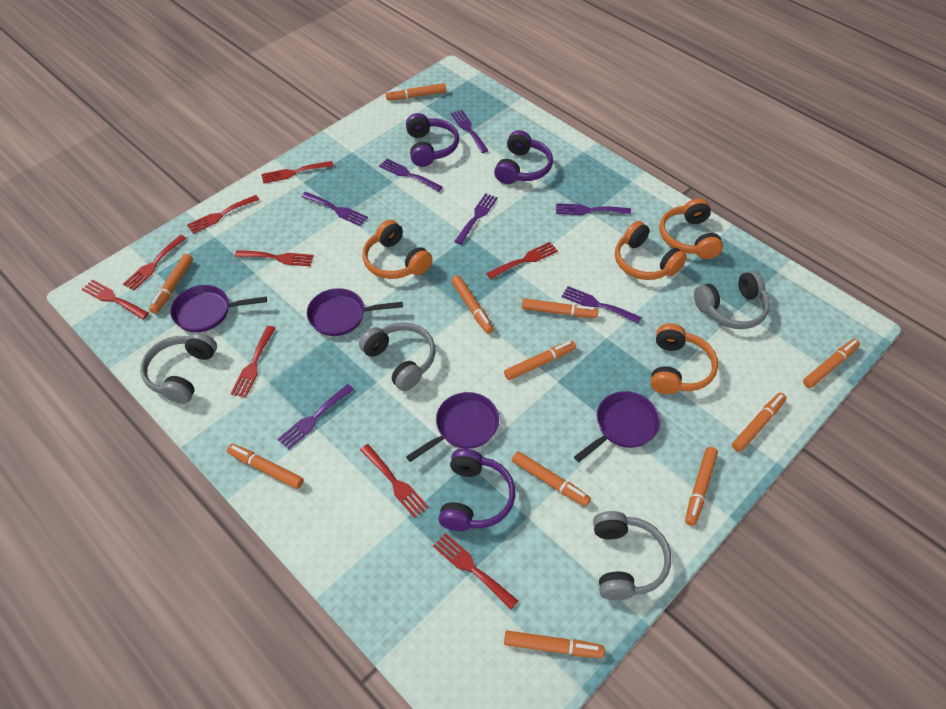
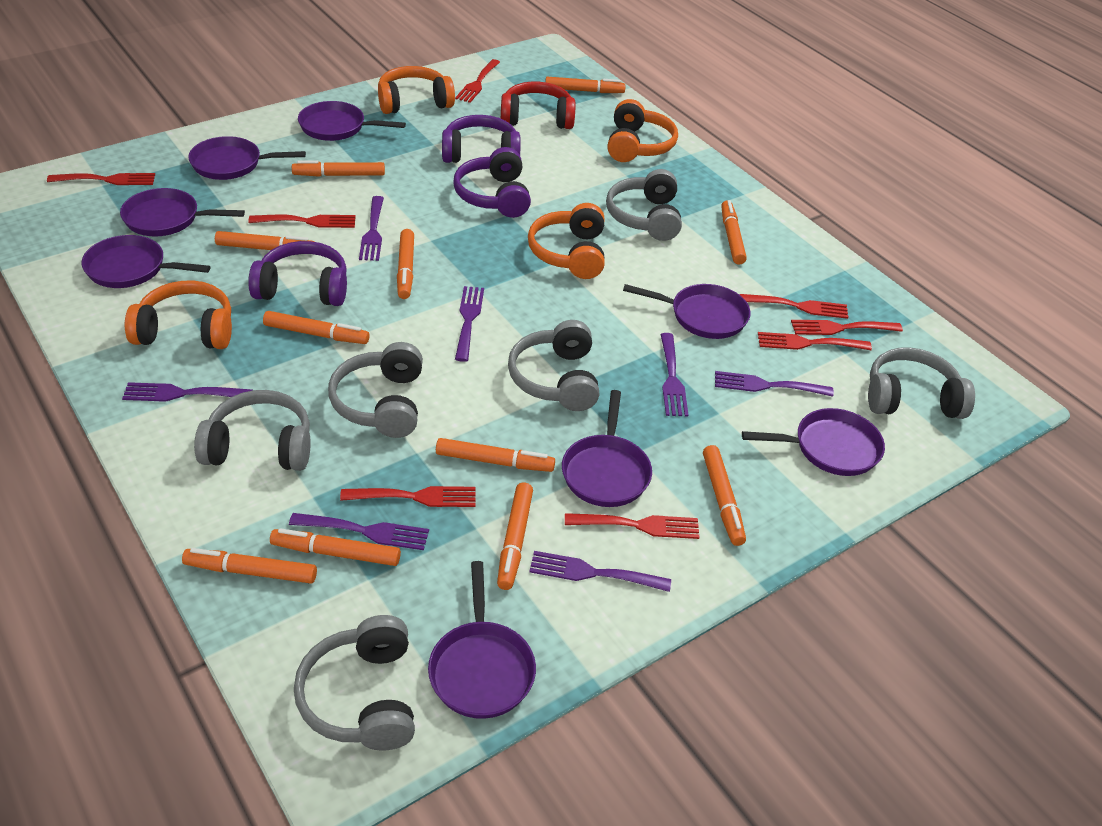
grey headphones: [140,332,217,404] [359,322,435,391] [593,511,671,600] [694,271,770,329] = 4 -> [194,390,311,471] [294,615,415,751] [328,342,423,438] [508,320,599,411] [606,169,682,241] [868,347,975,419] = 6
purple pan: [170,285,267,332] [307,288,403,336] [406,392,499,462] [574,391,660,462] = 4 -> [81,235,211,288] [120,188,245,237] [188,136,306,180] [298,101,406,141] [428,561,536,719] [562,390,652,507] [623,284,750,339] [742,408,885,476] = 8
red fork: [82,279,149,319] [123,235,187,290] [187,195,259,234] [231,326,276,398] [235,250,314,267] [261,161,334,184] [360,444,428,518] [433,533,518,609] [486,242,558,279] = 9 -> [47,173,155,185] [249,215,356,228] [340,486,476,507] [455,59,500,103] [565,513,700,539] [739,294,848,319] [758,332,872,350] [791,320,903,335] = 8
red headphones: none = 0 -> [501,82,576,129] = 1

